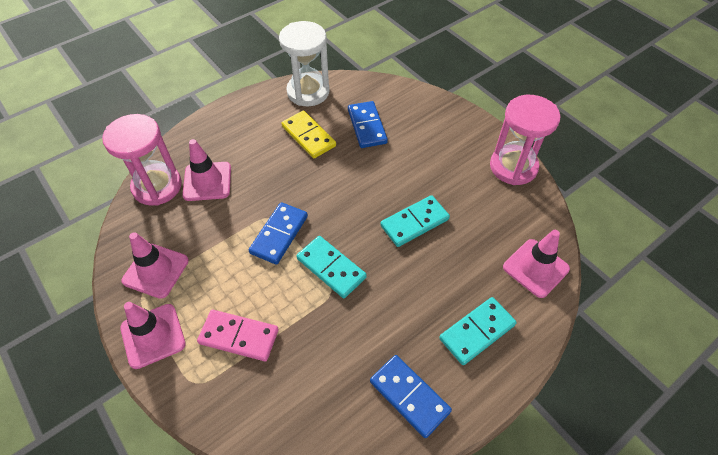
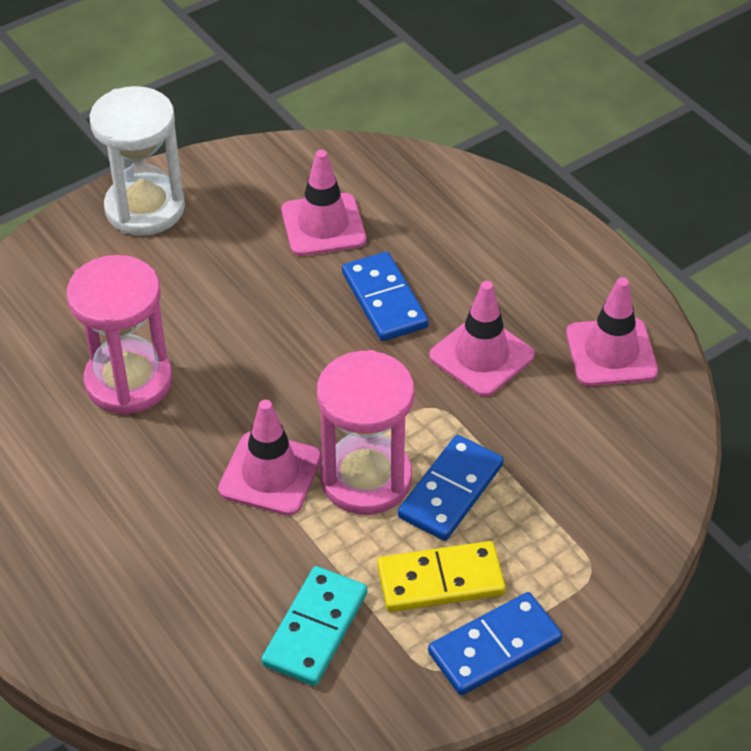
pink domino: [197,310,279,361] = 1 -> none = 0
turquoise domino: [296,236,367,298] [380,195,450,247] [439,297,517,365] = 3 -> [261,566,367,686] = 1

